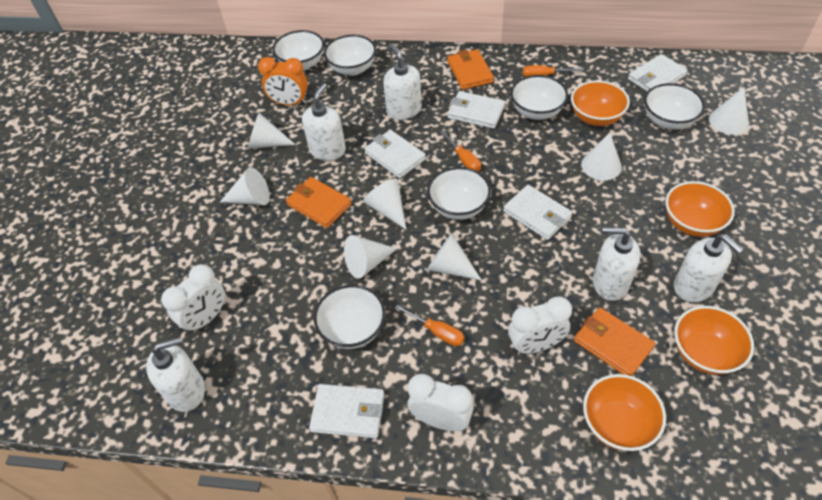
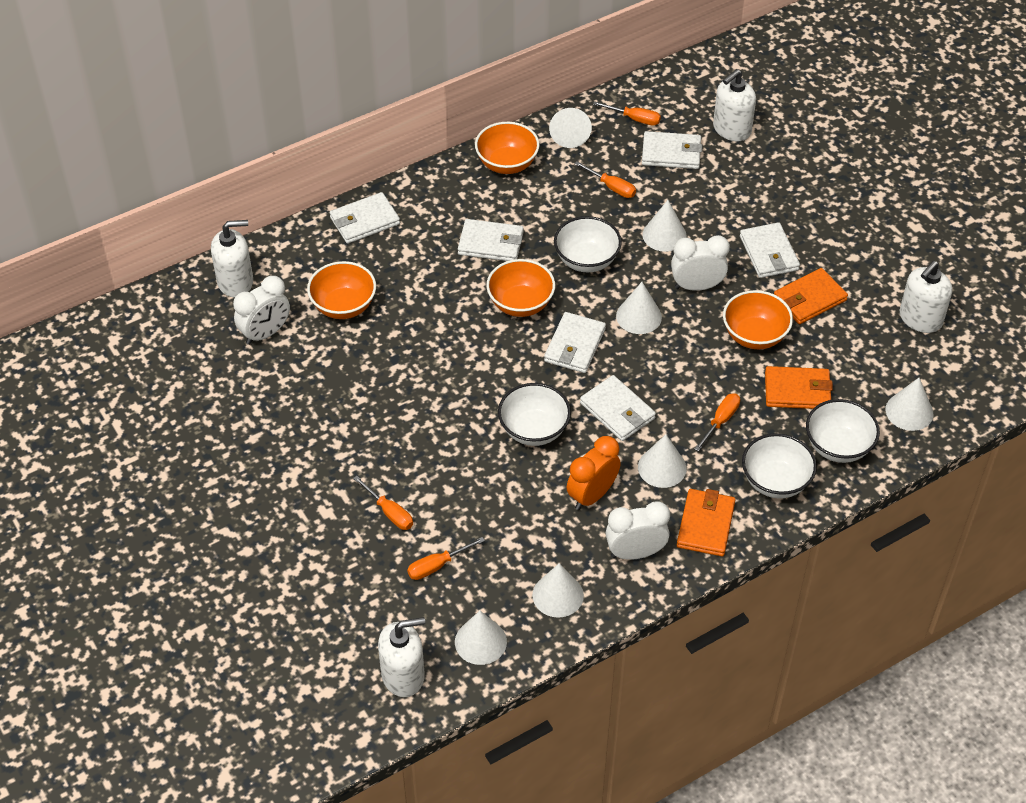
orange screwdriver: [395,304,465,346] [440,130,481,171] [523,65,583,77] = 3 -> [353,476,413,530] [407,537,485,580] [574,161,636,198] [593,101,661,126] [695,393,740,451] = 5
white bowl: [273,30,324,71] [314,285,385,349] [324,35,376,76] [427,167,491,220] [511,75,568,120] [644,83,705,130] = 6 -> [498,383,571,446] [554,216,622,272] [742,433,817,499] [806,399,880,463] = 4
white soap dispenser: [146,337,205,412] [302,83,346,161] [383,44,422,120] [593,227,641,301] [674,234,743,302] = 5 -> [211,220,253,298] [378,617,425,697] [713,69,756,141] [899,261,952,333] = 4
white wallet: [309,384,384,438] [364,130,426,178] [447,91,505,129] [503,185,572,240] [628,54,688,92] = 5 -> [330,192,400,244] [458,219,524,261] [544,312,606,373] [580,375,656,441] [642,131,703,169] [740,222,800,278] = 6

